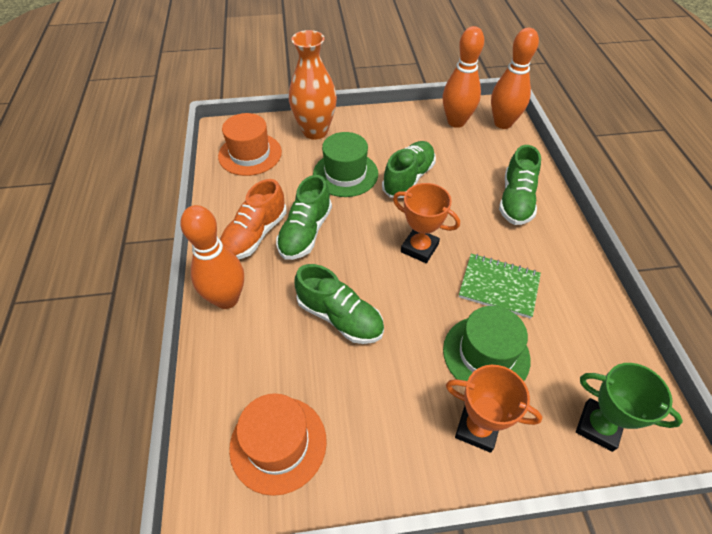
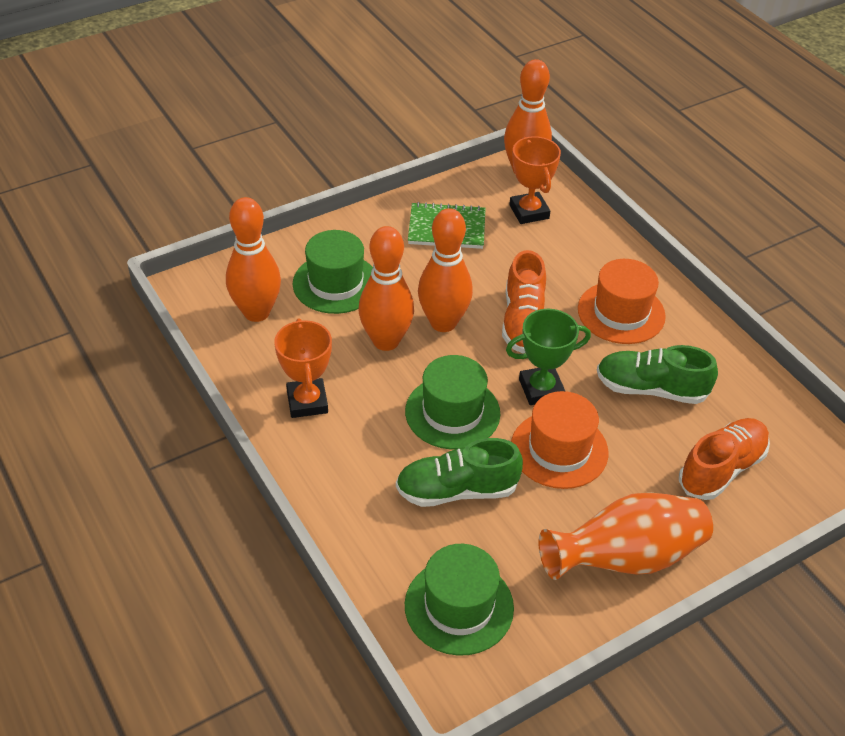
green hat: [313,132,378,197] [443,306,531,381] = 2 -> [293,230,373,314] [405,355,500,449] [405,544,514,656] = 3
green shoe: [276,175,332,260] [295,264,384,344] [382,141,436,198] [499,145,541,225] = 4 -> [396,438,523,507] [597,345,718,404] = 2
orange bowling pin: [180,205,244,309] [443,26,484,128] [491,28,539,129] = 3 -> [226,197,281,322] [359,226,414,351] [418,208,473,332] [504,59,552,173] = 4
orange shoe: [220,179,287,259] = 1 -> [502,250,546,353] [679,418,770,500] = 2

